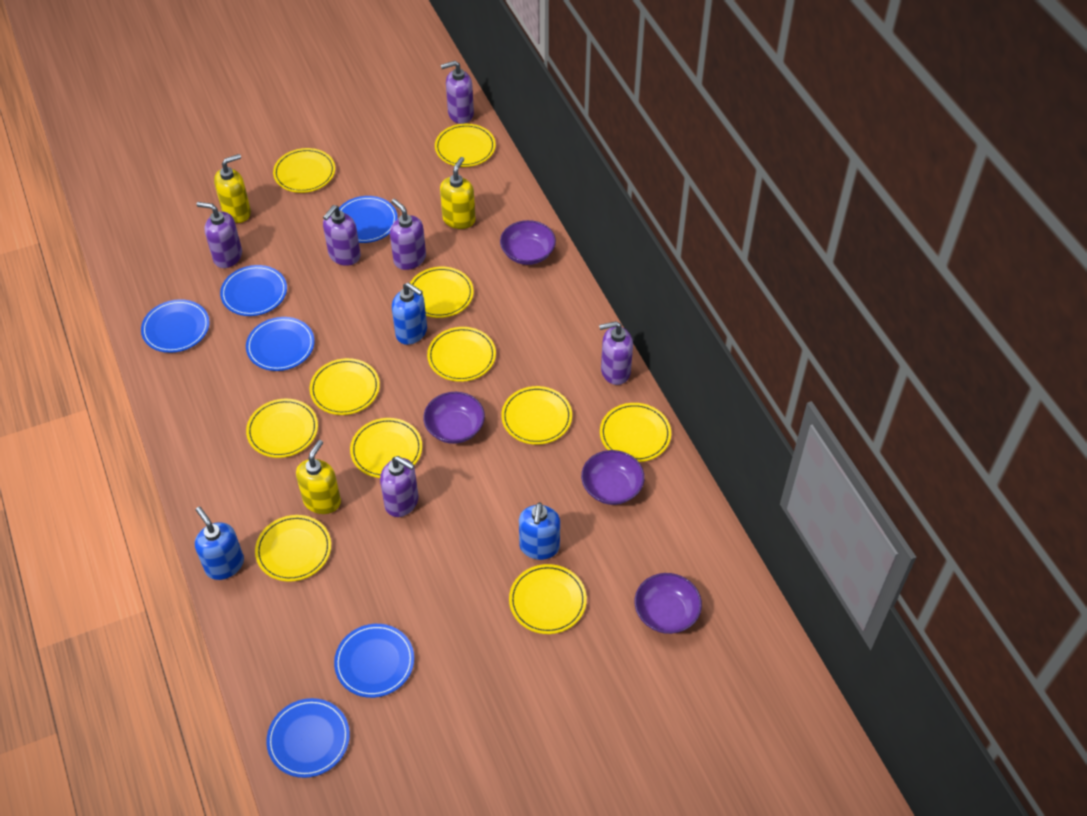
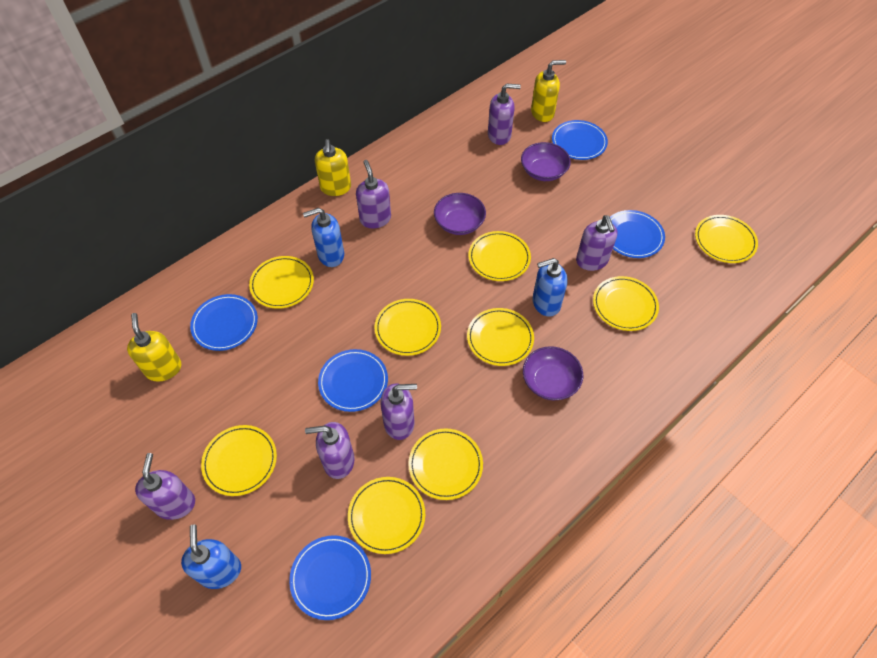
blue plate: [141,299,210,353] [220,265,287,316] [246,317,315,371] [266,698,350,778] [334,624,414,698] [339,196,398,243] = 6 -> [190,294,258,351] [289,535,371,620] [318,349,388,412] [552,120,608,160] [610,210,665,258] = 5
purple bowl: [423,392,485,444] [500,220,556,265] [581,450,645,505] [635,573,702,634] = 4 -> [434,193,486,235] [521,142,571,181] [523,346,583,400] = 3
yellow plate: [246,399,318,458] [255,515,331,582] [273,148,335,193] [310,358,380,415] [350,418,422,478] [410,267,474,318] [427,327,496,382] [435,124,496,167] [501,386,572,445] [509,564,587,634] [600,403,671,462] = 11 -> [201,425,277,496] [249,256,314,309] [348,477,425,554] [375,299,441,356] [408,428,483,500] [467,308,534,366] [468,231,531,281] [593,276,659,331] [695,215,758,263] = 9

